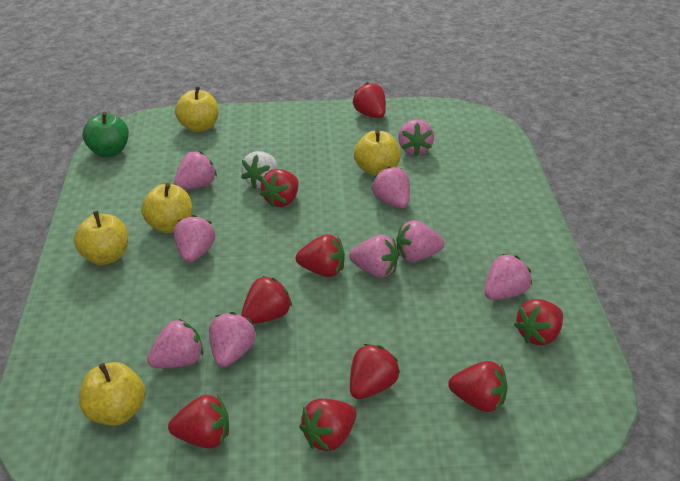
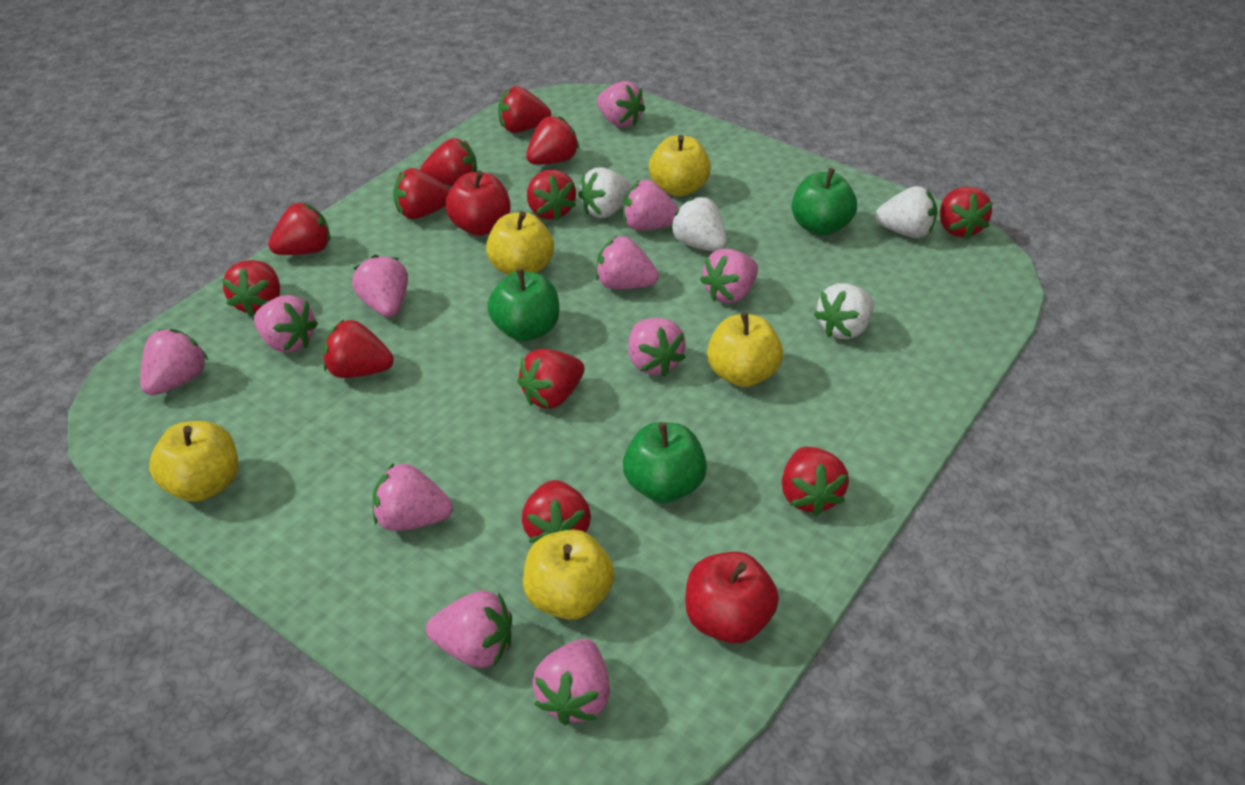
green apple: [83,112,129,157] = 1 -> [487,269,559,341] [623,422,707,503] [792,168,857,236] = 3
pink strawberry: [147,319,203,368] [174,151,217,190] [174,215,215,263] [209,312,256,367] [349,235,399,278] [371,166,410,208] [396,220,444,262] [398,120,434,156] [484,254,532,300] = 9 -> [140,329,208,395] [254,295,318,353] [352,255,408,318] [372,463,453,531] [426,591,512,668] [533,639,610,725] [596,236,659,289] [597,81,645,128] [623,180,679,230] [628,318,686,377] [700,249,758,303] = 11
red apple: none = 0 -> [446,171,511,236] [685,552,779,644] = 2
red strawberry: [168,395,229,448] [241,276,292,324] [260,169,299,207] [296,234,345,277] [299,398,357,451] [350,344,400,399] [353,82,386,118] [448,361,507,412] [514,299,563,345] = 9 -> [222,260,280,317] [268,202,330,255] [323,320,394,378] [393,168,451,219] [421,138,477,186] [498,86,551,133] [517,349,584,409] [522,480,591,543] [526,116,579,165] [527,170,576,221] [782,447,849,516] [940,187,993,239] = 12
white strawberry: [241,151,278,189] = 1 -> [578,167,633,218] [670,197,727,251] [814,283,874,339] [875,186,937,238] = 4

